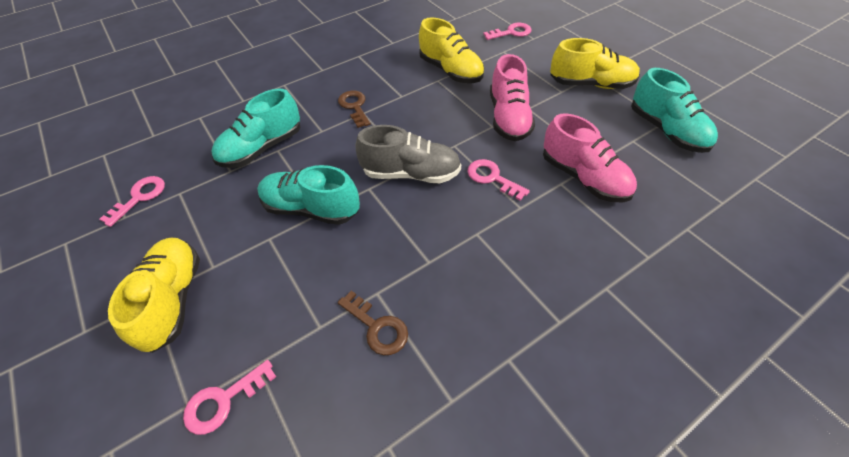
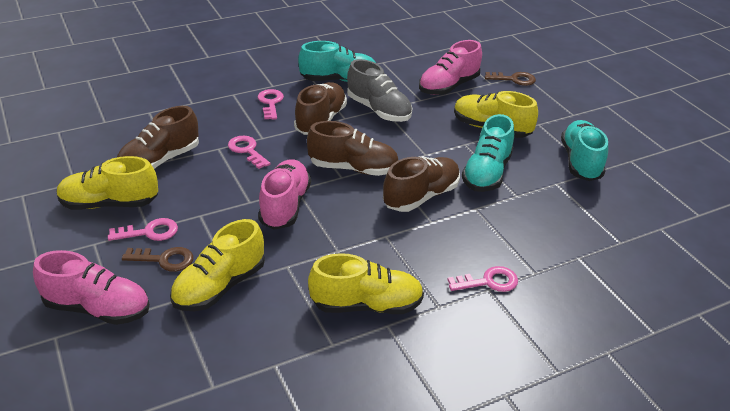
brown shoe: none = 0 -> [117,106,199,169] [294,82,347,135] [307,121,398,176] [383,157,460,212] = 4
pink shoe: [490,54,535,141] [543,113,637,203] = 2 -> [33,250,150,325] [258,159,311,230] [419,40,482,95] = 3
yellow shoe: [108,238,200,353] [419,17,484,83] [550,38,640,89] = 3 -> [57,156,158,210] [170,219,265,311] [308,253,424,314] [454,91,538,138] = 4

